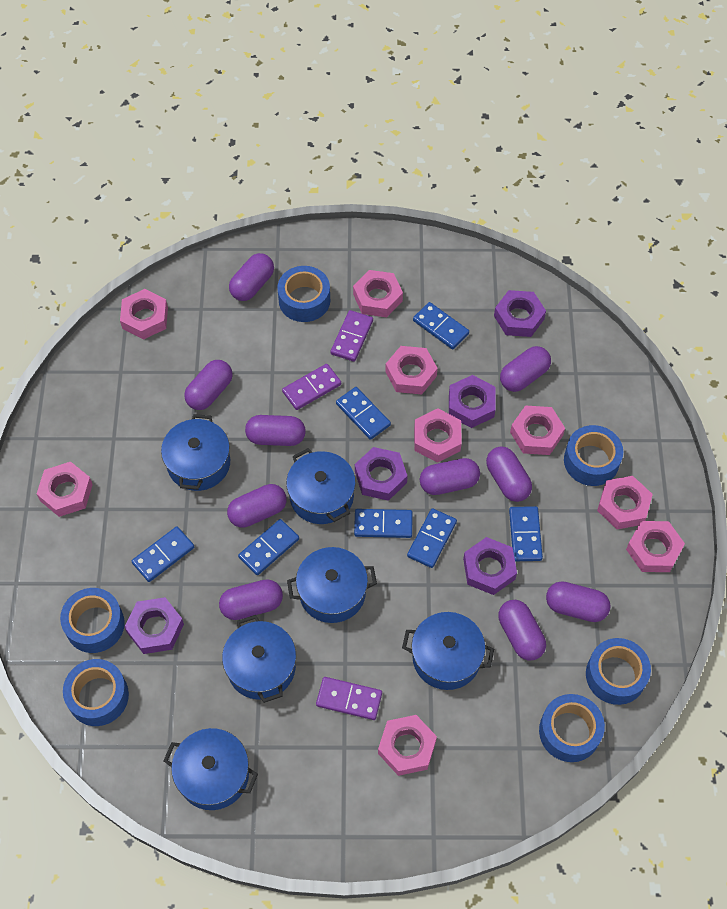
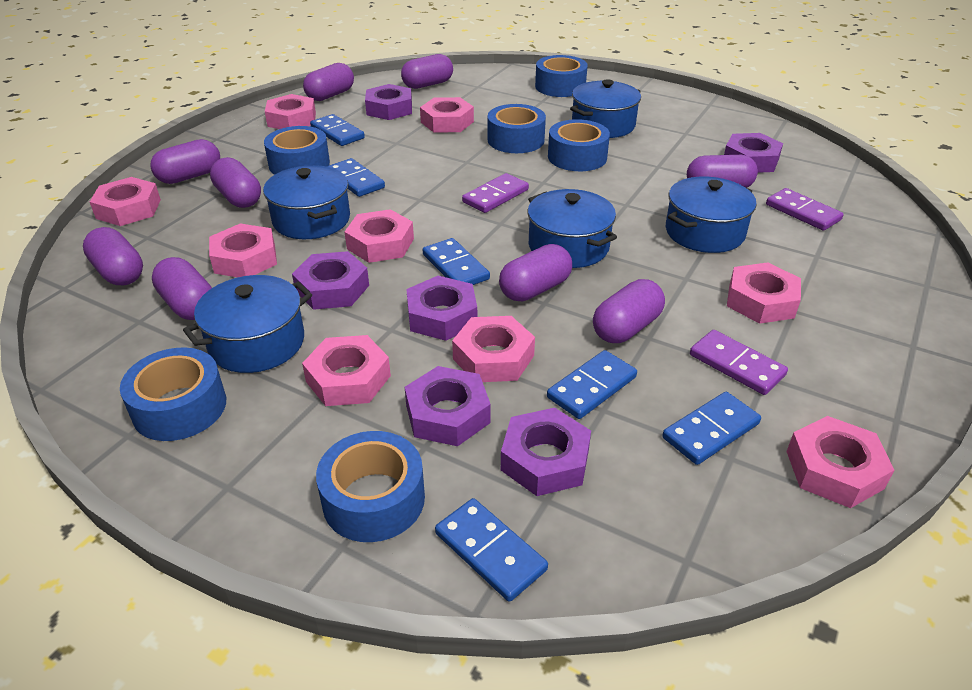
blue domino: [132,526,194,582] [238,519,299,575] [336,387,391,440] [354,509,412,538] [407,508,457,568] [413,302,469,349] [509,506,543,561] = 7 -> [310,114,365,146] [327,158,385,197] [423,238,490,285] [435,498,548,602] [547,350,637,419] [662,392,761,465] = 6
blue pot: [161,414,230,491] [163,728,258,810] [222,615,296,703] [286,448,356,524] [287,547,377,623] [402,612,494,690] = 6 -> [183,275,312,373] [263,165,350,239] [528,189,617,268] [570,79,641,138] [666,177,757,253] = 5
purple capsule: [184,360,233,410] [219,579,283,620] [227,484,287,528] [229,253,274,301] [245,415,306,446] [420,458,480,495] [486,446,532,502] [498,600,546,661] [500,346,551,392] [546,581,611,622] = 10 -> [83,227,143,285] [150,139,220,184] [152,257,212,320] [210,157,261,208] [303,63,354,101] [401,54,453,89] [499,244,572,302] [593,279,665,343] [687,155,758,188] = 9
purple nut: [125,597,184,654] [355,447,408,501] [449,375,496,428] [463,537,517,595] [494,290,546,337] = 5 -> [292,251,369,310] [365,84,412,120] [405,366,491,446] [406,276,477,341] [501,408,591,496] [724,133,783,173] = 6

